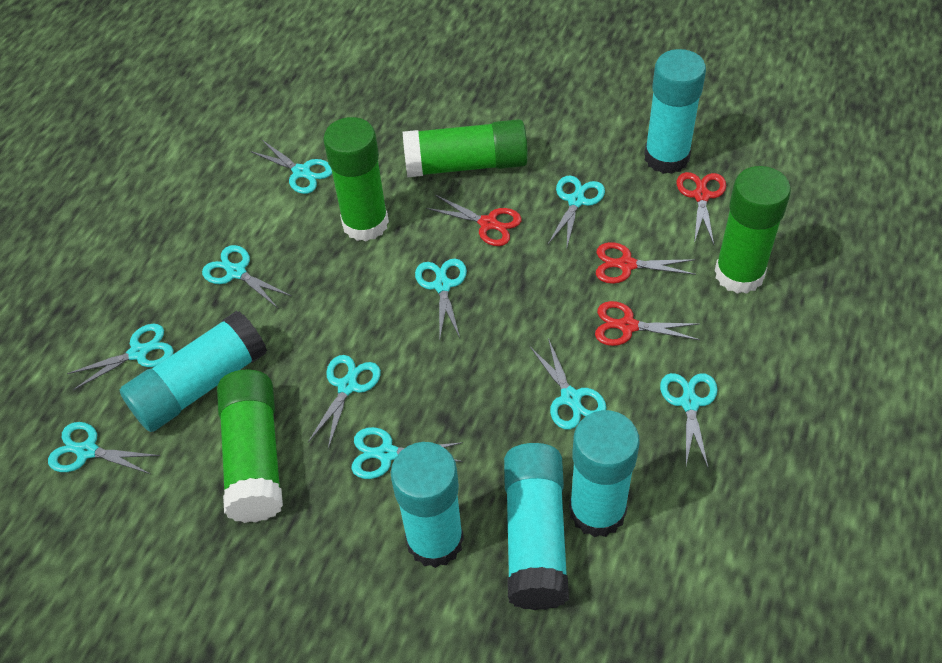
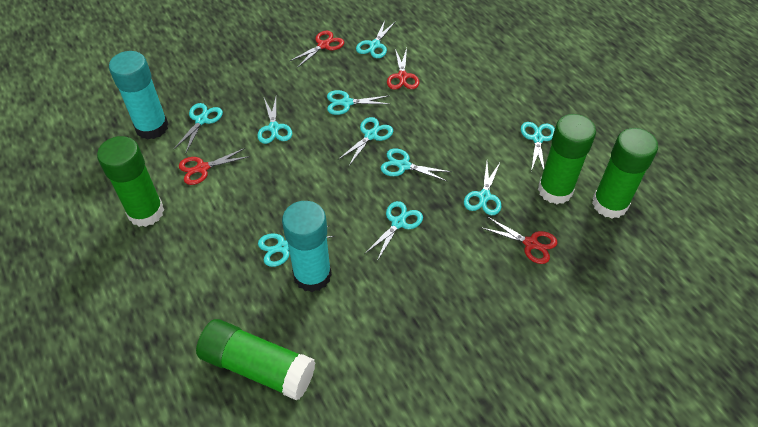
turquoise glue stick: [120,311,267,432] [391,442,464,568] [504,443,569,610] [569,410,640,537] [644,49,706,174] = 5 -> [109,51,168,140] [282,201,332,292] = 2

